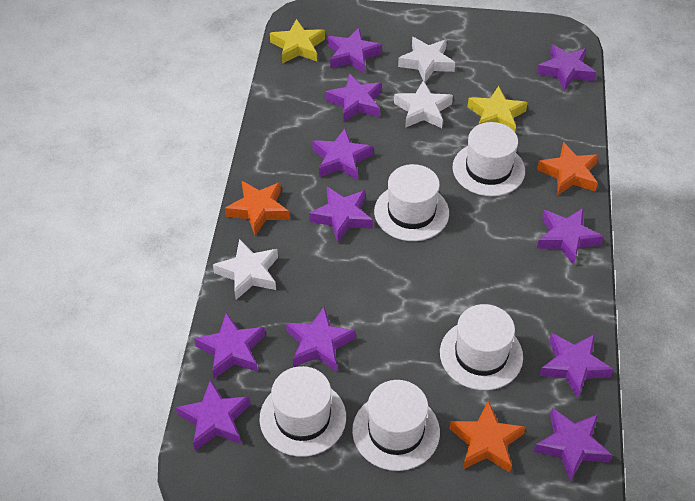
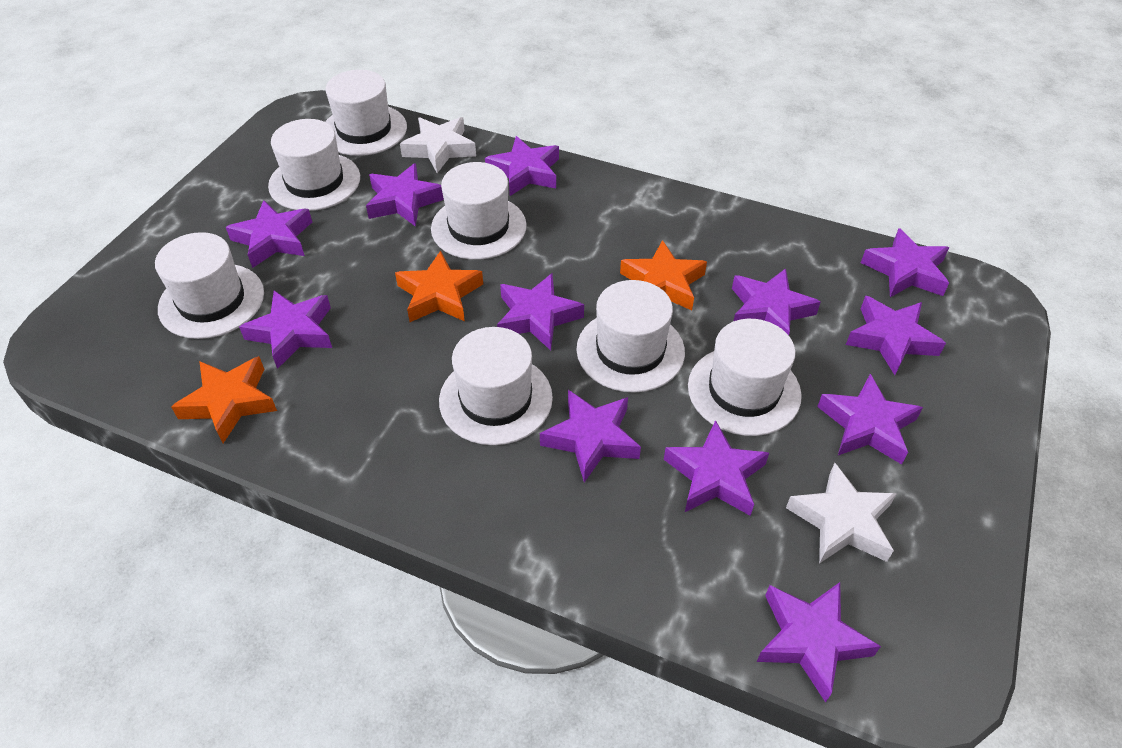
purple star: [176,379,250,451] [194,312,265,379] [286,307,356,372] [309,187,373,243] [312,129,373,180] [325,73,382,122] [328,28,382,74] [534,408,613,482] [537,44,596,91] [537,208,604,265] [539,333,614,399] = 11 -> [226,200,312,268] [239,291,332,369] [366,163,444,227] [485,136,559,196] [497,273,584,350] [540,390,641,482] [664,420,769,516] [732,268,821,335] [757,582,881,702] [817,374,923,465] [846,296,946,375] [861,228,949,297] = 12
white hat: [259,366,346,457] [352,380,440,471] [374,164,449,241] [440,304,523,390] [453,122,525,196] = 5 -> [155,232,264,339] [268,119,360,211] [325,70,407,156] [431,162,527,260] [439,327,553,445] [576,280,685,393] [688,319,802,436] = 7
white star: [213,239,278,300] [394,81,453,128] [398,37,455,82] = 3 -> [400,117,476,173] [786,463,897,564] = 2
yellow star: [270,19,325,63] [468,86,528,132] = 2 -> none = 0

